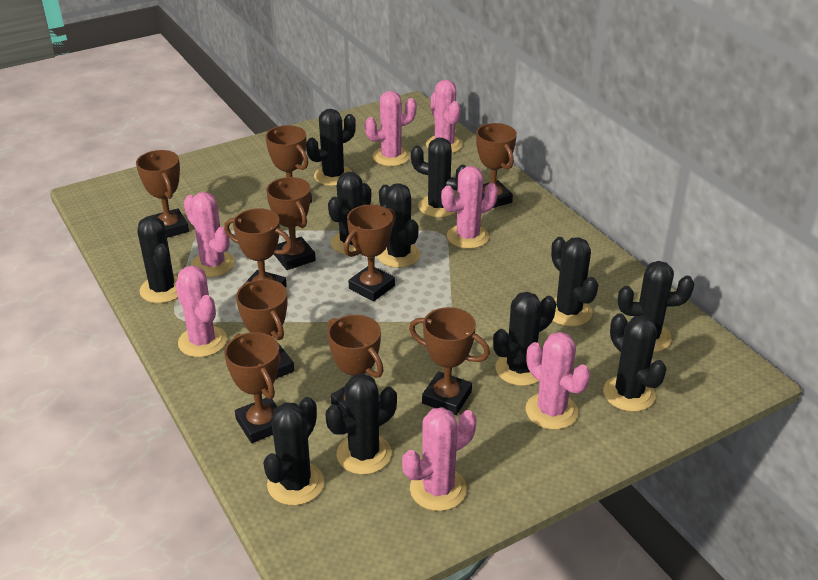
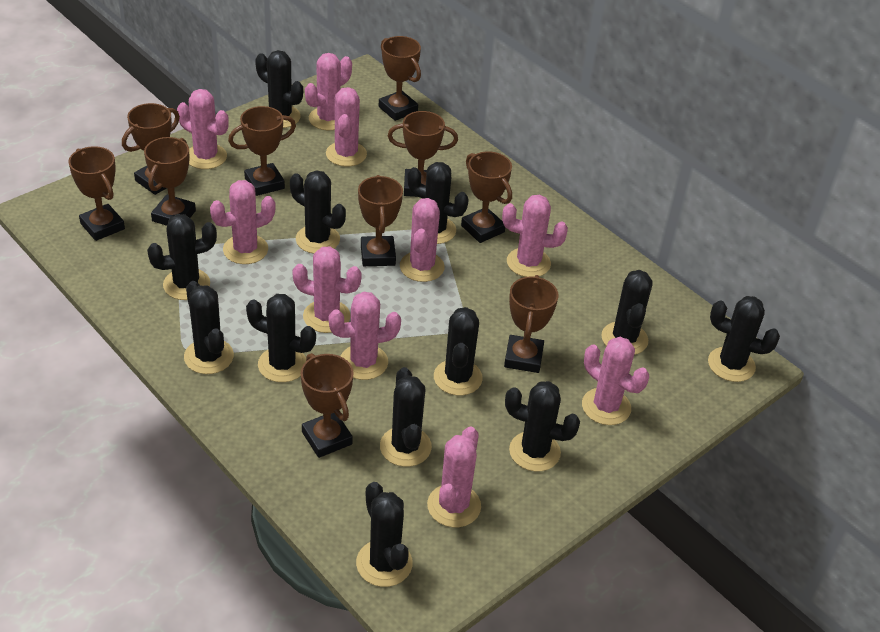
black cactus: [138,216,178,303] [263,397,324,505] [306,109,356,186] [326,373,397,475] [328,172,371,255] [377,183,420,268] [411,138,466,217] [493,292,556,386] [551,237,598,327] [603,313,667,412] [618,261,694,352] = 11 -> [147,214,217,300] [184,281,234,374] [246,294,316,382] [255,50,303,128] [290,170,346,254] [356,482,413,587] [380,367,432,467] [407,162,469,244] [434,307,483,395] [505,381,580,472] [602,270,653,355] [708,296,780,382] = 12
pink cactus: [175,265,227,357] [184,192,235,277] [365,91,417,166] [402,407,476,511] [426,80,463,153] [441,166,498,249] [525,332,591,430] = 7 -> [177,89,229,169] [210,180,276,264] [292,246,362,333] [305,53,352,130] [326,87,367,166] [329,292,401,380] [400,198,445,282] [427,427,481,527] [502,195,568,277] [582,337,649,425] = 10

